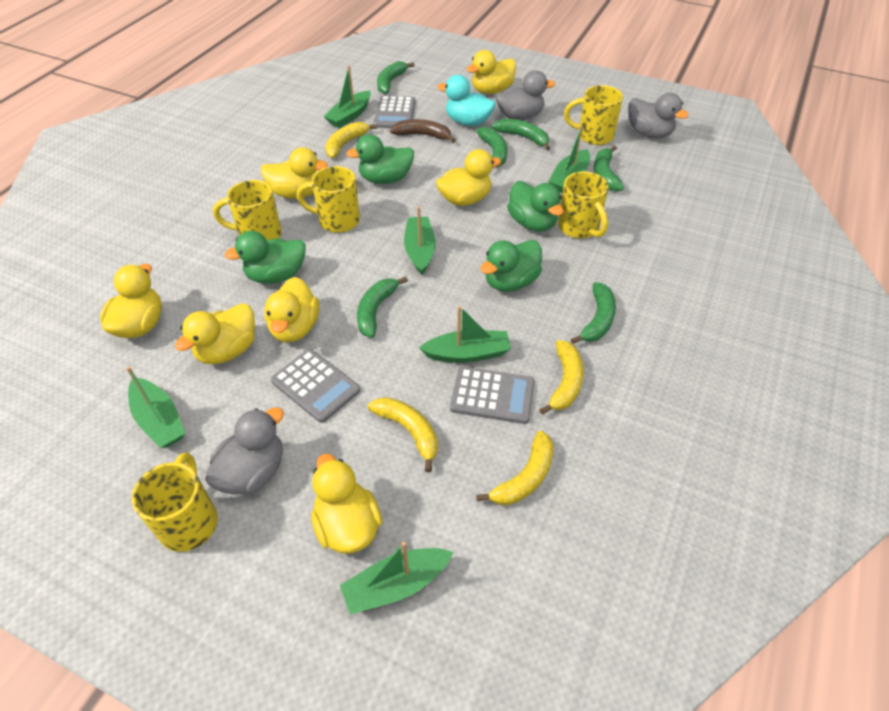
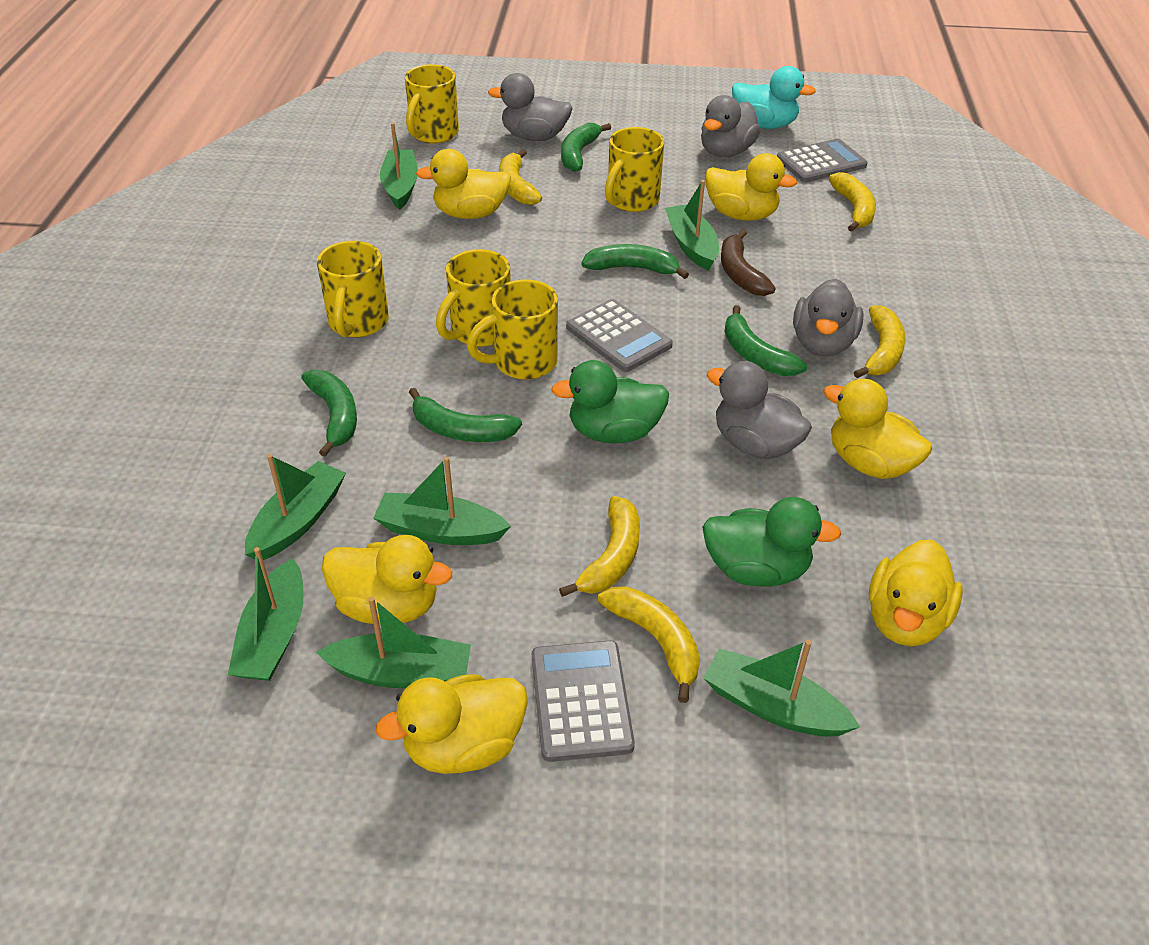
green banana: [357,276,408,338] [377,61,415,94] [476,127,507,169] [492,119,550,151] [571,282,616,344] [594,145,624,192] = 6 -> [301,370,357,457] [409,388,522,442] [561,123,611,172] [582,244,689,279] [724,305,807,376] = 5
green boat: [126,366,185,448] [323,65,371,128] [340,541,453,614] [404,206,436,275] [419,306,511,363] [548,126,590,193] = 6 -> [228,547,304,681] [245,454,346,560] [316,597,471,688] [373,457,511,545] [380,122,418,210] [665,180,719,271] [703,640,860,737] = 7
green duck: [225,231,305,284] [346,134,414,184] [481,240,542,292] [507,181,564,232] = 4 -> [551,360,669,443] [702,497,841,587] = 2
grey duck: [205,407,284,494] [495,70,555,120] [629,93,688,138] = 3 -> [488,73,572,141] [701,95,761,157] [707,361,812,459] [793,279,863,357] = 4
yellow banana: [325,122,377,158] [368,397,438,472] [476,431,553,505] [539,340,584,415] = 4 -> [499,149,542,205] [559,496,640,597] [598,586,700,703] [829,172,876,232] [854,305,906,378] = 5
yellow duck: [100,264,162,338] [175,303,255,364] [261,147,328,199] [264,277,319,342] [311,454,382,554] [436,149,501,206] [467,50,516,94] = 7 -> [322,535,452,624] [376,674,528,774] [416,149,511,219] [705,153,797,221] [823,379,932,479] [869,540,963,646] = 6

